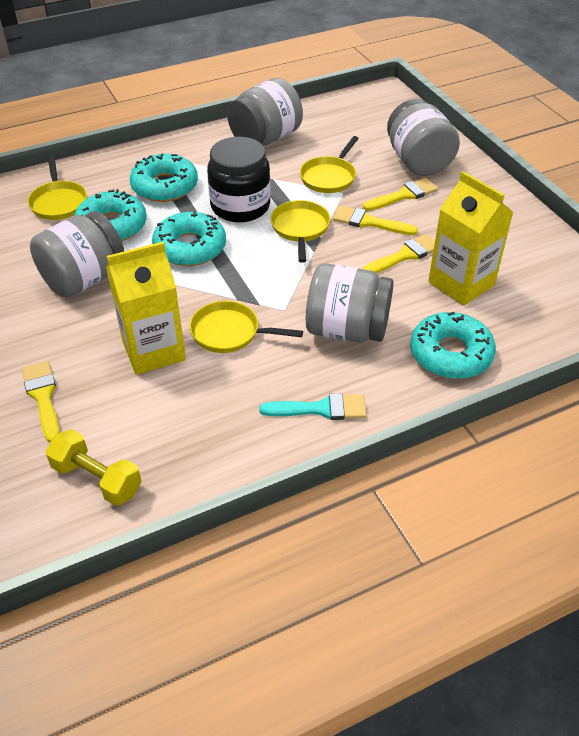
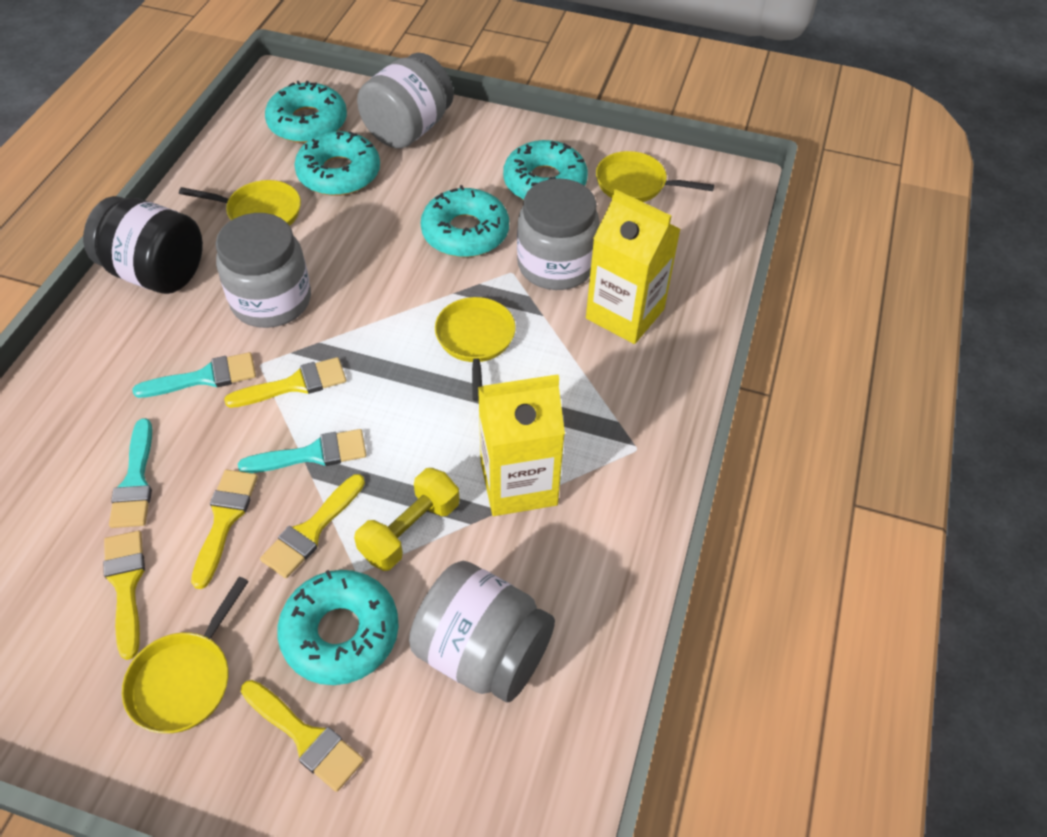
turquoise brush: [259,393,366,420] = 1 -> [109,418,152,528] [132,352,256,398] [238,429,366,473] = 3
turquoise donut: [74,189,147,241] [130,154,198,202] [152,212,226,266] [410,312,496,379] = 4 -> [265,81,347,143] [277,570,399,685] [295,131,380,196] [421,185,509,257] [503,140,588,200] = 5
yellow brush: [22,361,60,442] [333,206,418,235] [363,178,438,211] [363,234,435,273] = 4 -> [103,531,145,660] [191,470,258,589] [224,357,346,408] [241,680,364,792] [260,474,365,578] = 5

